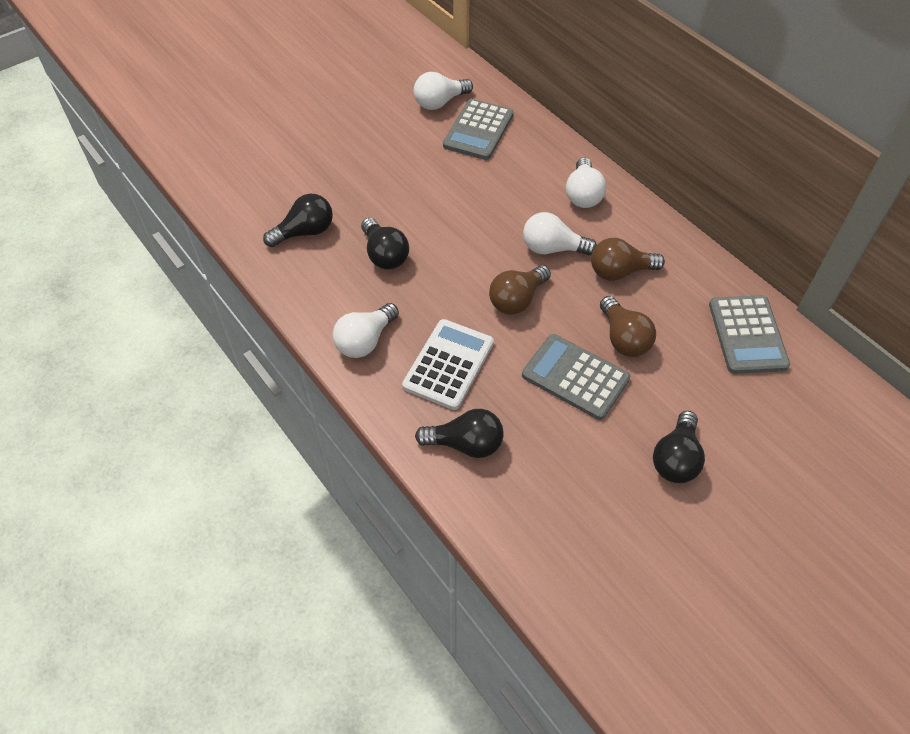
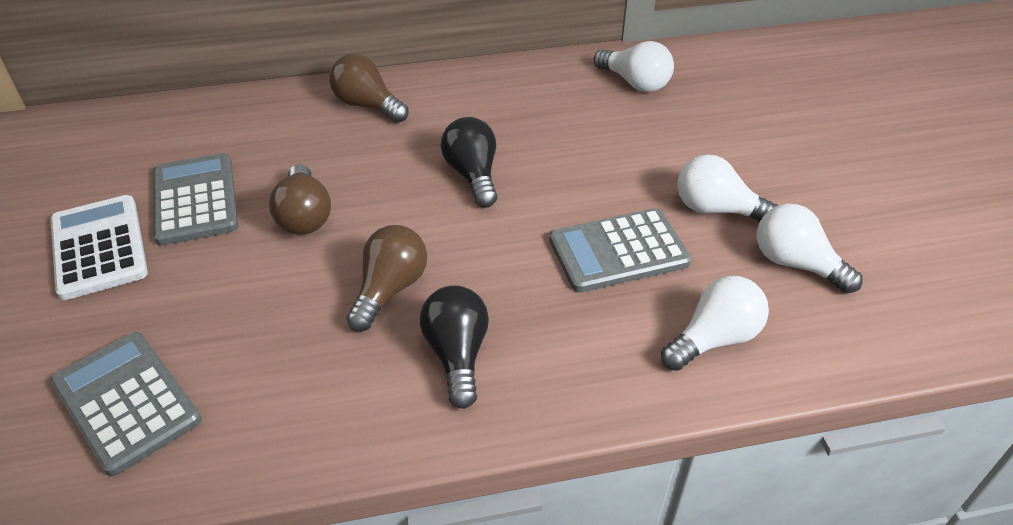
black light bulb: [263,194,333,247] [361,218,409,270] [415,409,504,458] [653,411,705,483] = 4 -> [420,285,489,409] [441,117,497,207] = 2

